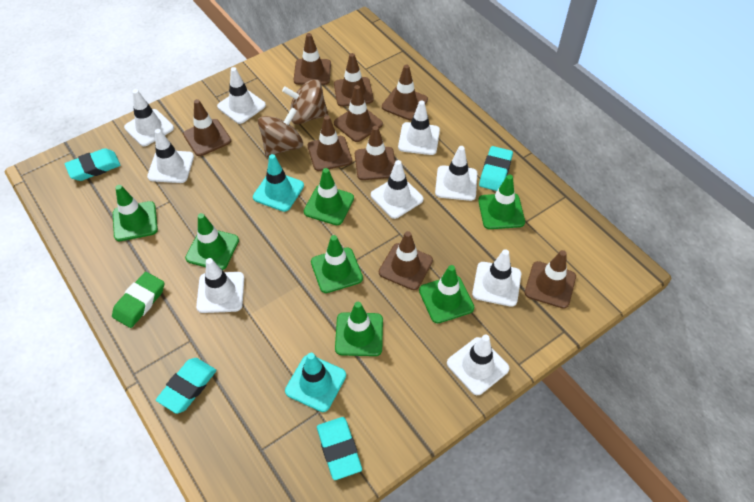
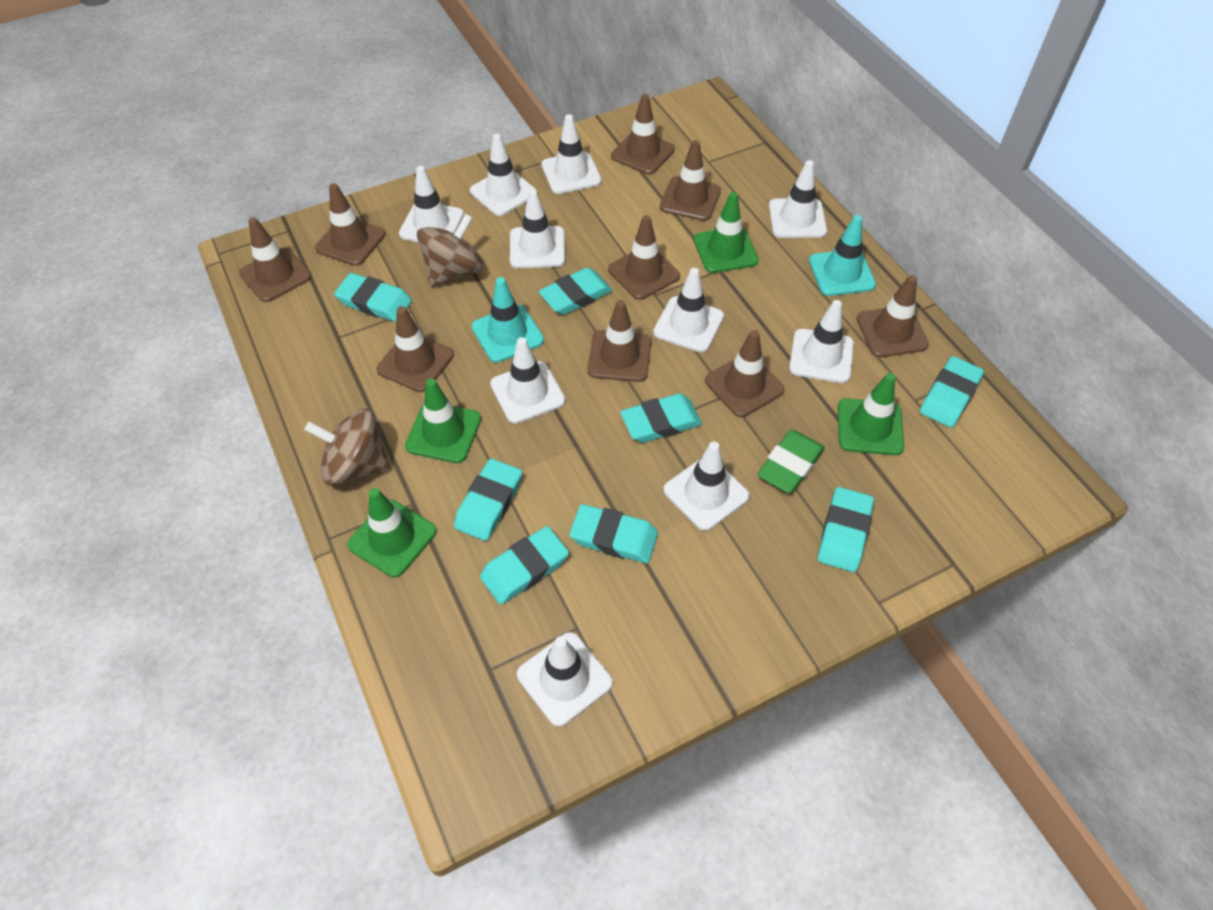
green traffic cone: [113,185,158,241] [185,213,239,270] [304,168,354,225] [311,235,363,293] [335,302,383,356] [419,265,474,324] [478,174,525,229] = 7 -> [347,488,437,577] [405,379,481,463] [694,192,759,273] [838,373,904,455] = 4
turquoise eraser: [65,148,120,181] [156,358,216,414] [317,417,362,480] [479,146,513,191] = 4 -> [334,273,412,322] [454,459,522,541] [480,526,569,604] [538,268,613,315] [569,504,658,563] [620,394,702,443] [818,487,874,572] [920,356,984,428] = 8
white traffic cone: [124,89,174,146] [147,129,194,183] [196,258,244,313] [217,67,266,124] [371,160,423,219] [398,100,440,155] [435,146,477,201] [447,335,509,395] [472,249,521,307] = 9 -> [399,166,464,242] [470,134,537,216] [490,337,565,424] [510,189,565,268] [517,632,613,727] [541,114,602,194] [653,268,724,352] [664,441,750,531] [769,160,827,238] [789,300,854,383] = 10

